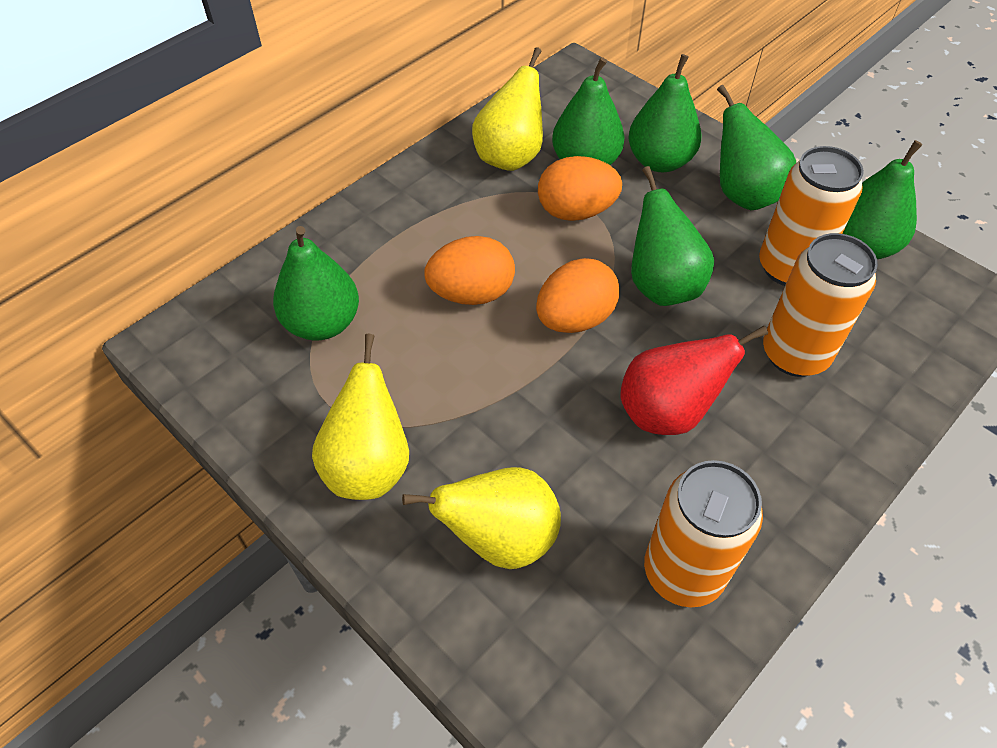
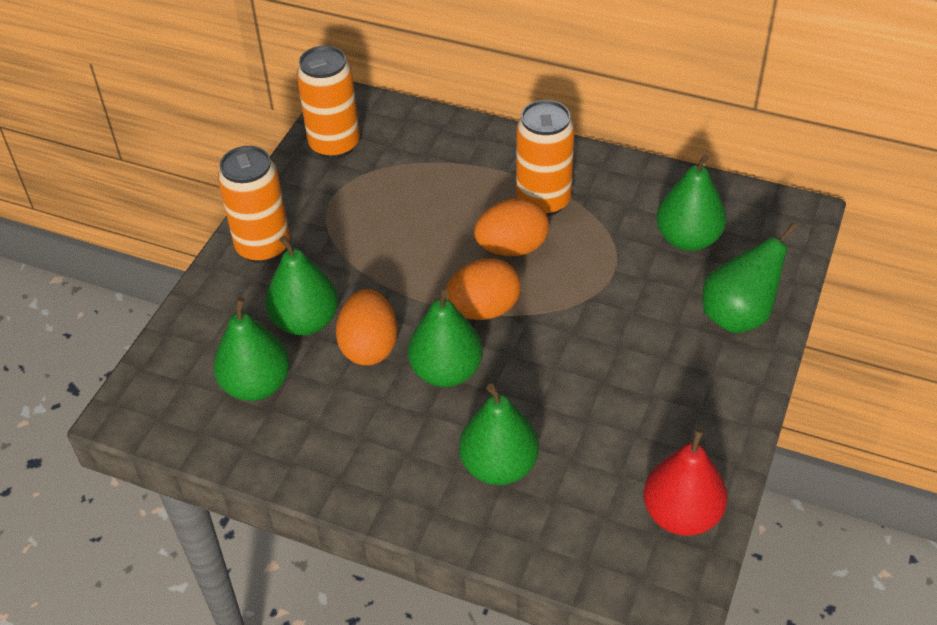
yellow pear: [312,334,409,500] [402,467,561,569] [472,47,543,171] = 3 -> none = 0

